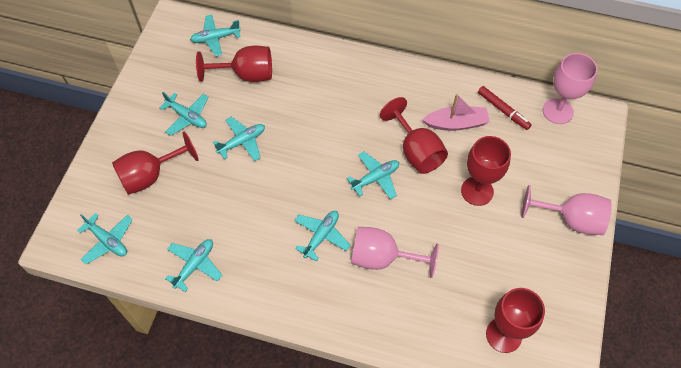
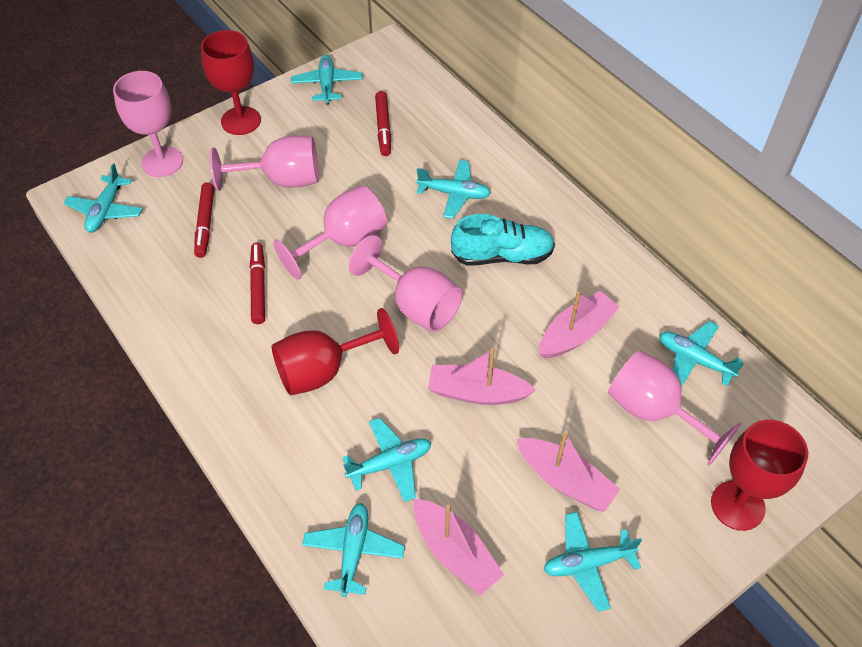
pink boat: [423,94,490,131] = 1 -> [414,499,504,595] [428,348,536,405] [516,432,620,512] [539,291,620,359] = 4
pink goblet: [351,227,439,278] [522,185,612,235] [543,53,598,124] = 3 -> [113,71,183,177] [210,136,319,191] [273,185,387,280] [349,235,462,332] [608,350,741,466] = 5
red goblet: [112,132,199,195] [196,46,272,82] [380,97,448,174] [461,136,511,206] [486,288,545,353] = 5 -> [201,30,261,135] [272,308,399,395] [711,420,808,531] = 3
red marker: [478,86,532,130] = 1 -> [194,183,214,258] [250,243,265,324] [375,91,391,156] = 3
turquoise shoe: none = 0 -> [451,214,555,266] = 1

